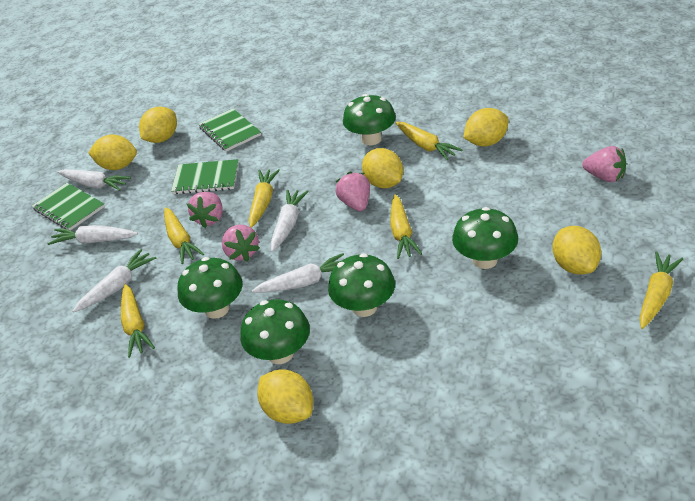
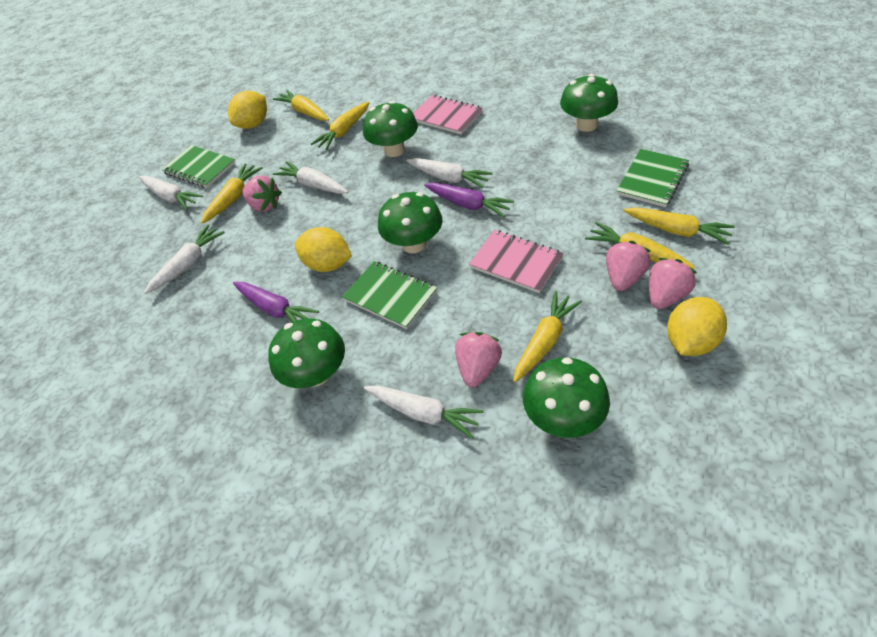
pink notebook: none = 0 -> [413,95,483,135] [469,230,564,293] = 2
purple carrot: none = 0 -> [233,282,319,322] [424,183,514,217] = 2
yellow lemon: [88,134,137,170] [139,107,177,143] [257,369,313,424] [362,148,403,188] [463,108,509,146] [553,226,601,275] = 6 -> [228,91,267,129] [295,227,352,272] [667,297,727,356] = 3

